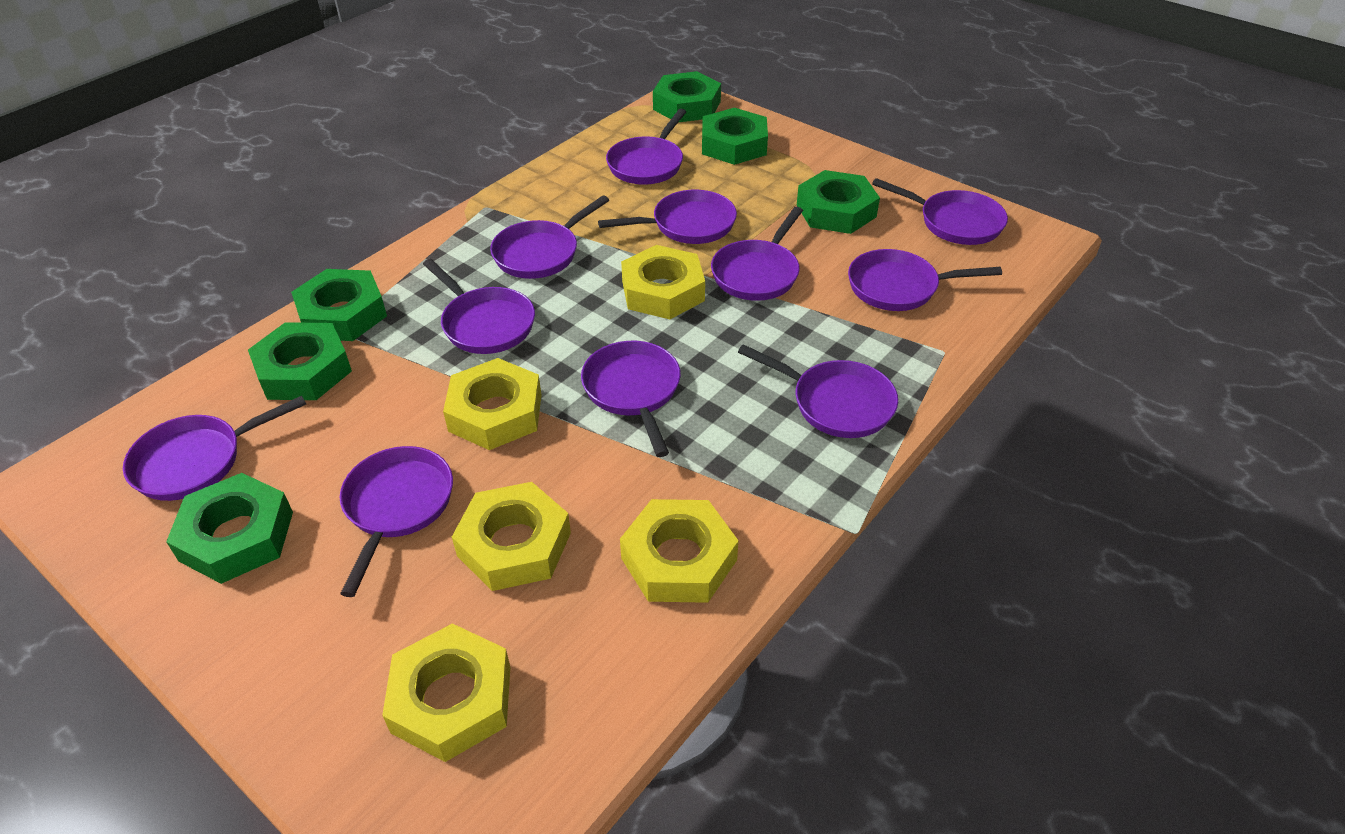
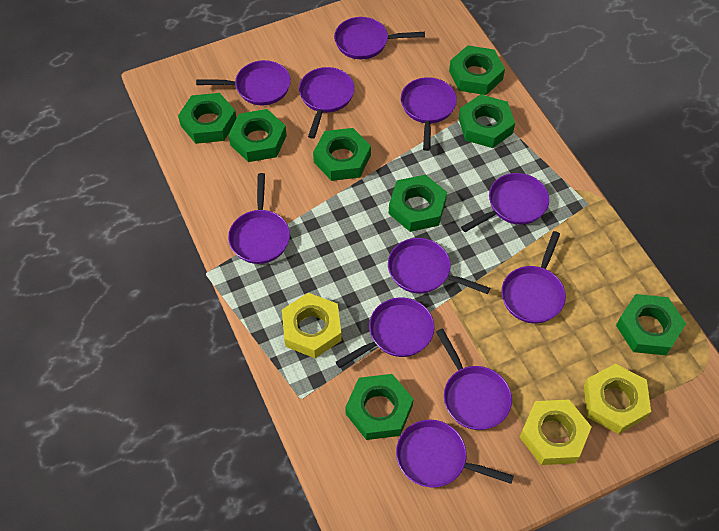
green nut: [166,473,293,584] [248,322,352,400] [291,269,387,341] [653,71,721,122] [702,108,768,165] [797,170,880,234] = 6 -> [178,93,237,144] [228,109,287,162] [313,128,371,181] [345,374,414,440] [389,175,447,232] [449,45,505,95] [459,94,515,148] [616,294,686,355] = 8
yellow nut: [382,623,510,762] [443,358,542,450] [452,482,571,591] [620,499,739,603] [621,245,705,319] = 5 -> [282,293,342,358] [520,399,591,465] [584,364,651,434] = 3

